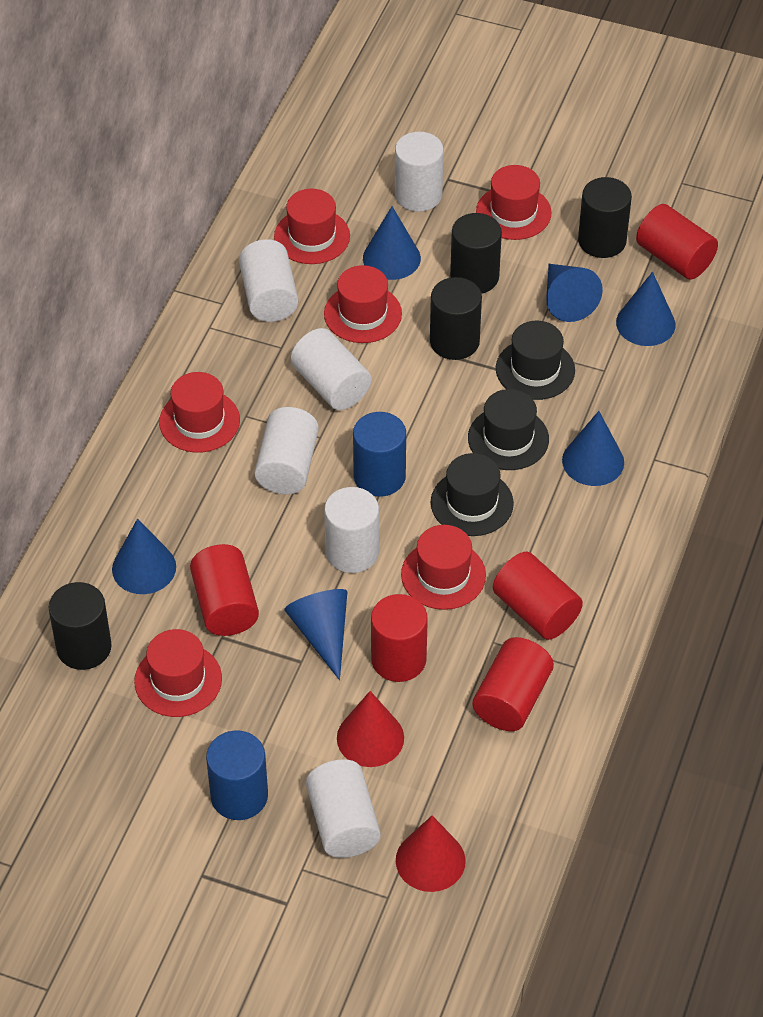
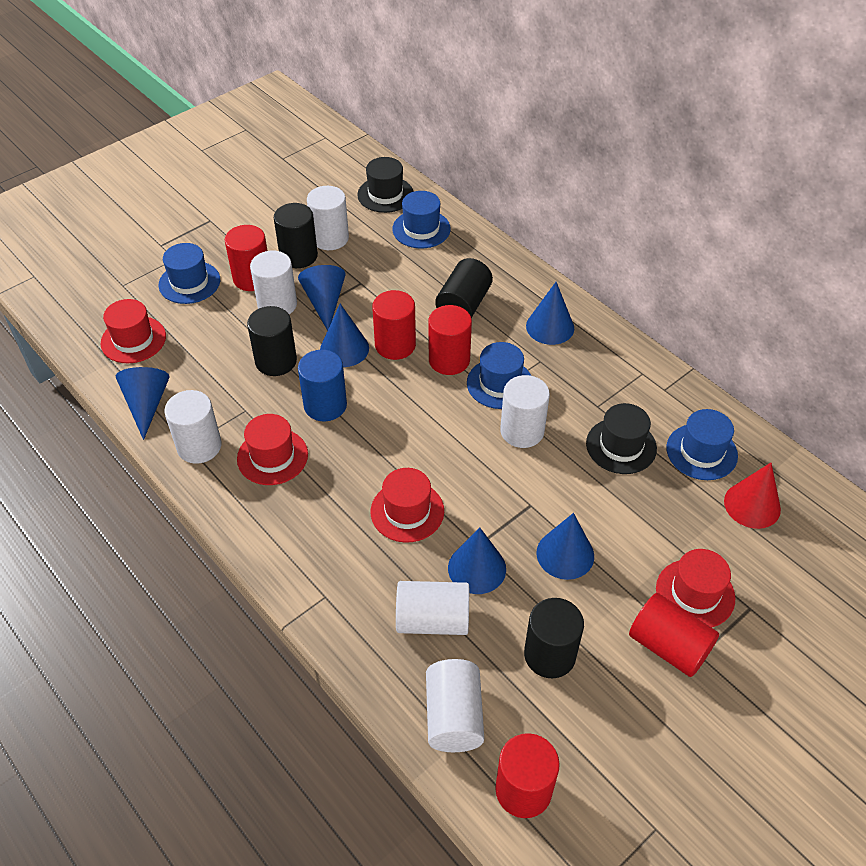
black hat: [431,453,514,536] [468,389,549,470] [496,321,575,400] = 3 -> [357,157,413,213] [586,403,657,474] = 2
blue cylinder: [206,730,268,820] [353,412,406,497] = 2 -> [298,350,347,421] = 1
blue hat: none = 0 -> [159,243,220,304] [392,191,451,248] [467,342,531,409] [666,409,738,480] = 4
red cone: [337,691,404,767] [396,816,466,892] = 2 -> [724,463,781,529] = 1
red hat: [134,629,222,717] [159,372,240,453] [274,189,350,264] [324,265,402,343] [401,525,486,610] [476,165,552,240] = 6 -> [101,299,166,363] [237,414,308,485] [371,468,444,543] [656,549,735,628] = 4

